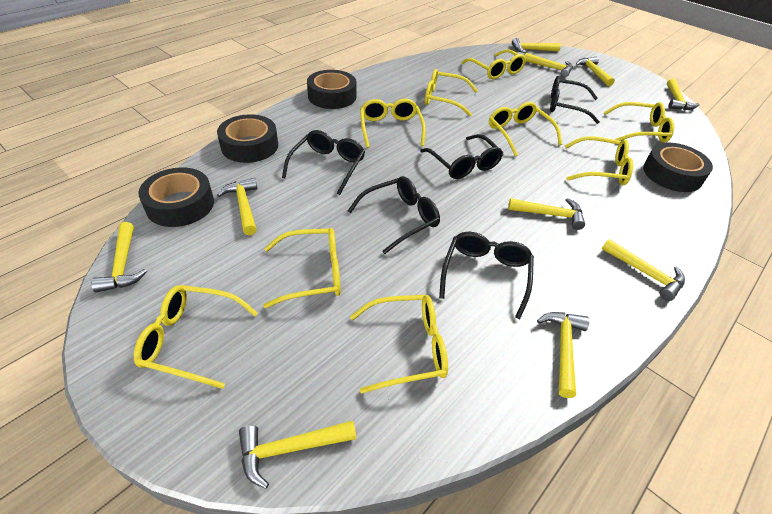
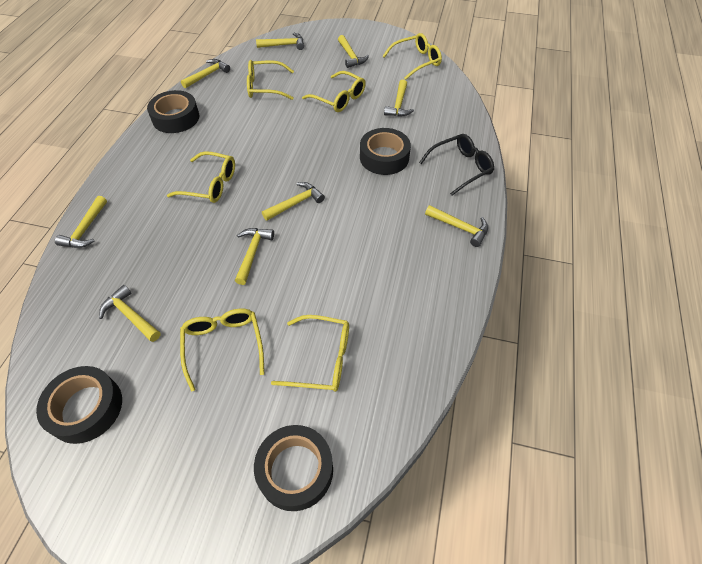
black glasses: [282,130,365,195] [348,176,440,254] [420,134,503,179] [439,232,534,319] [550,76,600,124] = 5 -> [419,134,494,196] = 1
yellow glasses: [134,285,258,389] [263,228,341,308] [350,295,448,394] [360,99,426,148] [425,69,478,116] [462,49,526,79] [489,102,562,156] [564,136,633,186] [604,102,674,143] = 9 -> [167,151,235,203] [180,308,264,392] [247,60,294,100] [271,315,349,392] [302,71,366,112] [383,33,442,80] = 6
yellow hammer: [91,222,147,292] [217,178,257,235] [239,421,356,489] [508,198,585,230] [512,38,561,53] [524,53,573,77] [537,312,589,398] [576,57,615,86] [602,239,685,301] [667,79,700,110] = 10 -> [55,196,107,248] [99,285,161,342] [181,59,230,88] [235,228,274,285] [256,33,304,50] [262,182,325,221] [338,35,369,68] [384,80,414,117] [425,205,488,247] = 9

